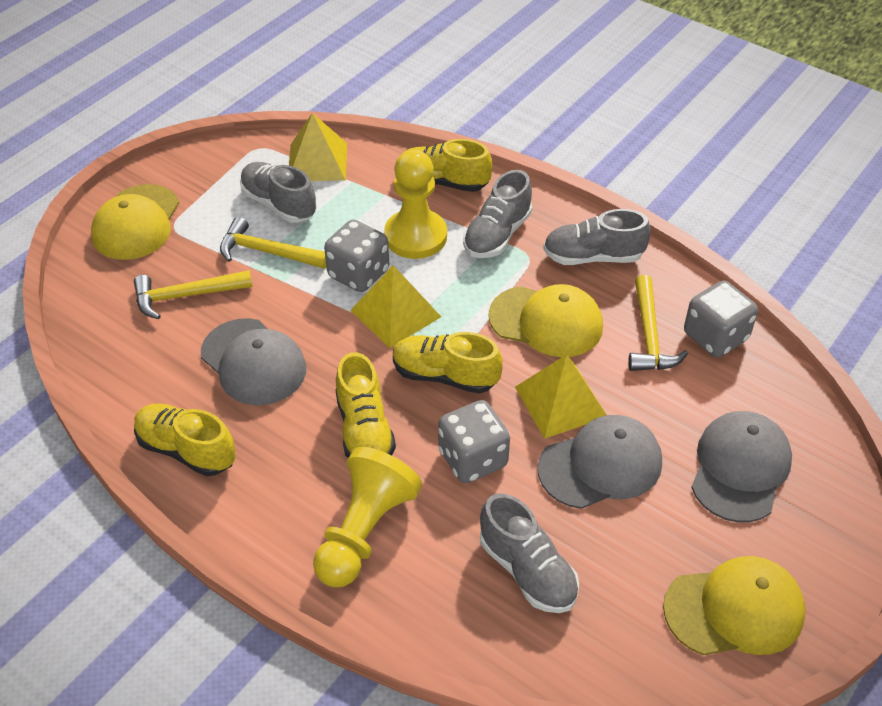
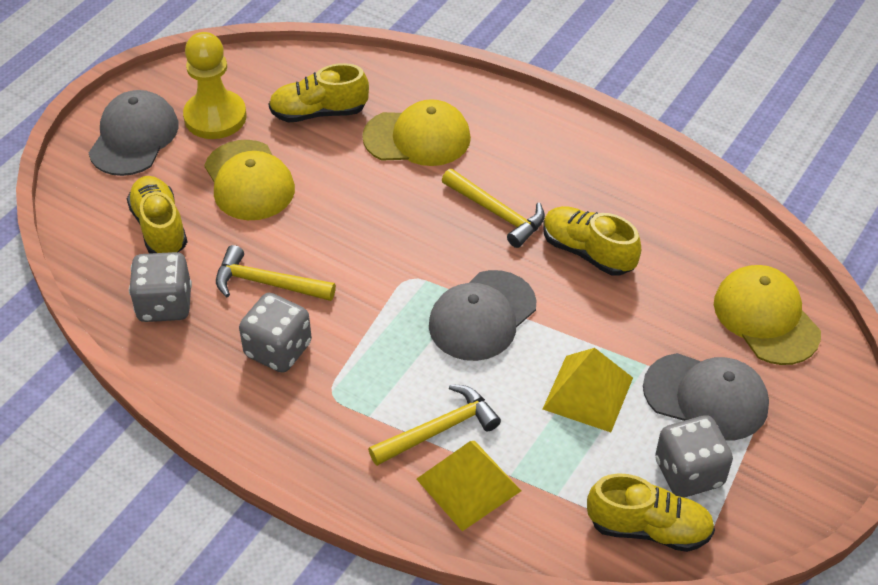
grey shoe: [240,162,317,223] [463,170,532,258] [480,493,579,613] [543,209,651,265] = 4 -> none = 0
yellow pawn: [313,447,422,587] [384,150,447,259] = 2 -> [183,32,247,139] = 1
yellow pyramid: [289,113,347,181] [350,265,441,348] [515,354,606,439] = 3 -> [416,441,521,531] [543,348,633,432] = 2

